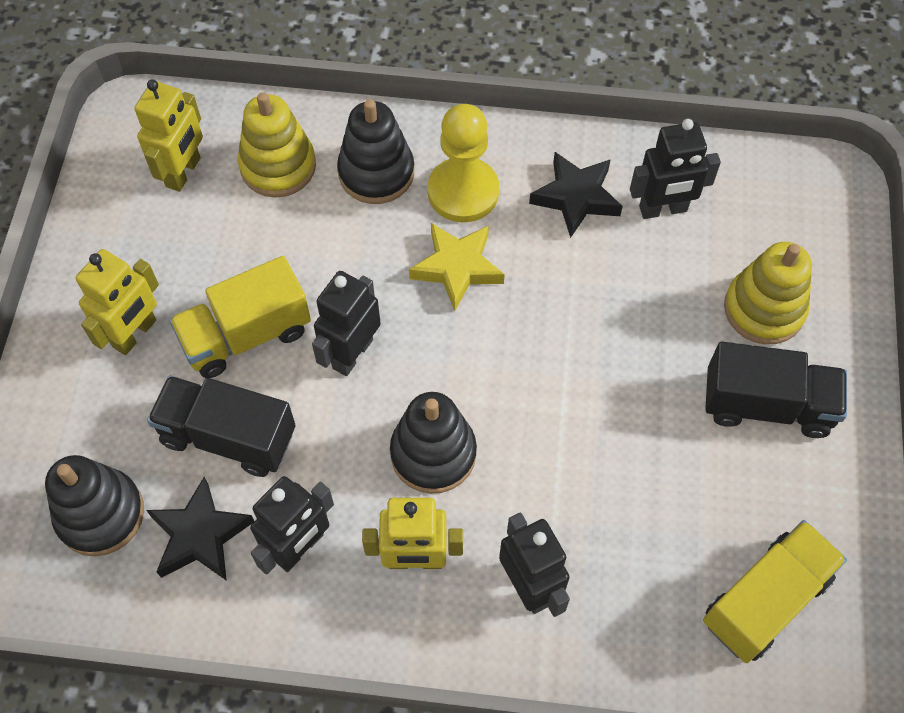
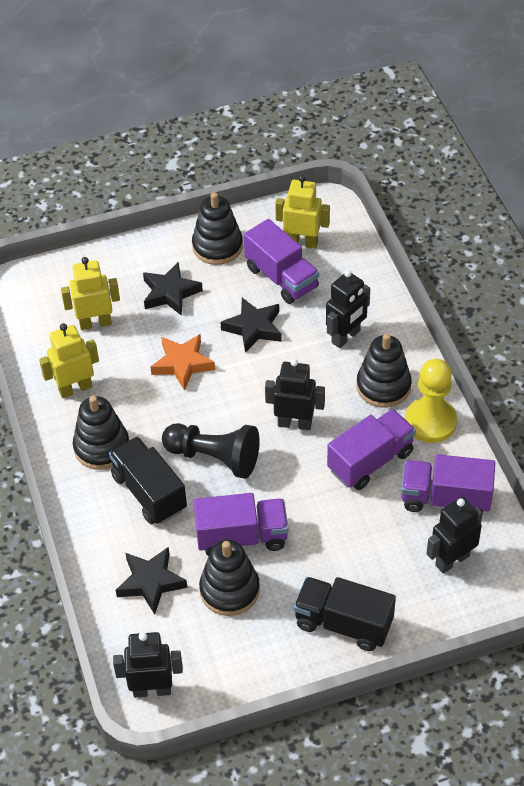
black pawn: none = 0 -> [162,423,260,479] = 1
black stacking toy: [45,455,144,556] [337,99,414,204] [390,392,477,494] = 3 -> [73,396,129,470] [192,192,243,265] [199,540,260,616] [356,333,412,408] = 4
black star: [146,477,254,581] [529,152,623,238] = 2 -> [116,547,187,614] [143,262,203,316] [220,298,282,353] = 3
orange star: none = 0 -> [150,334,215,391] = 1
purple truck: none = 0 -> [193,493,288,556] [244,219,319,304] [327,409,416,490] [401,454,495,515] = 4
yellow stacking toy: [238,92,316,198] [724,242,812,344] = 2 -> none = 0
yellow star: [409,223,505,311] = 1 -> none = 0
yellow truck: [169,256,311,378] [703,520,847,663] = 2 -> none = 0

